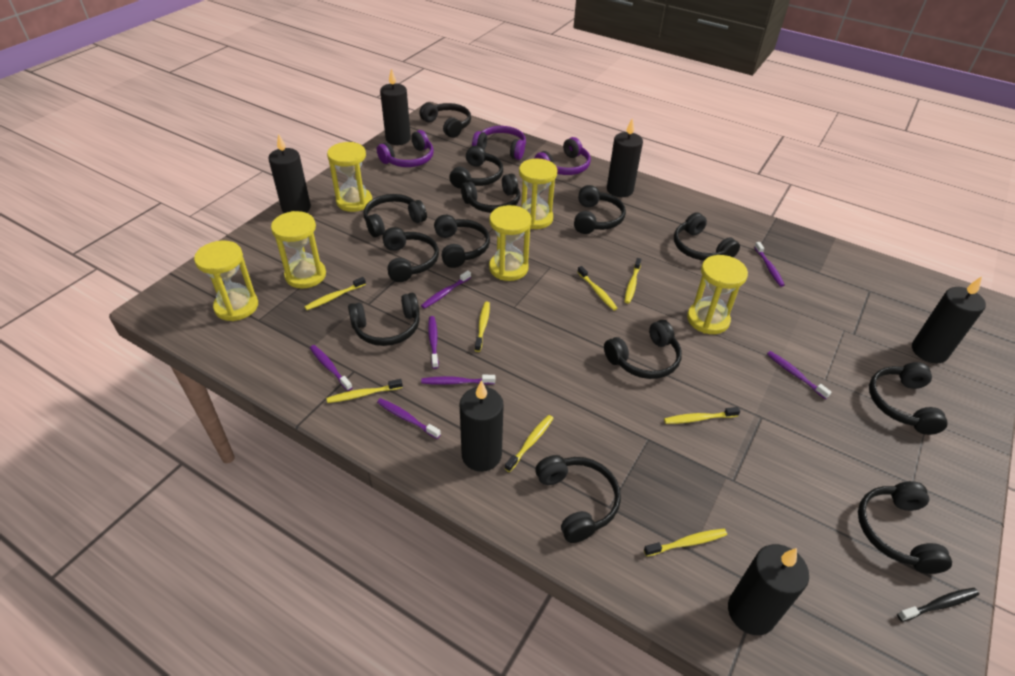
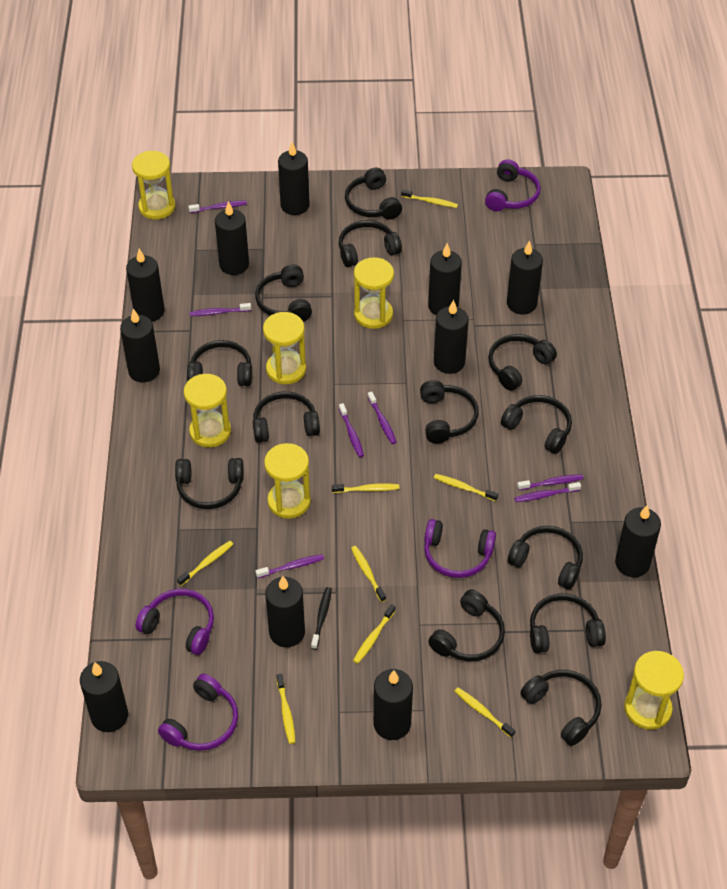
black candle: [268,134,311,213] [380,69,411,145] [460,380,504,472] [607,118,643,197] [728,544,809,635] [912,276,986,364] = 6 -> [80,661,128,732] [120,309,160,382] [126,249,165,322] [215,201,249,275] [265,576,305,647] [278,142,310,215] [374,669,413,740] [428,243,462,316] [434,300,469,374] [507,240,543,315] [615,505,661,577] = 11
purple headphones: [377,130,434,167] [472,126,526,160] [534,137,591,175] = 3 -> [135,589,214,655] [158,674,238,751] [424,519,496,578] [485,159,541,211] = 4

